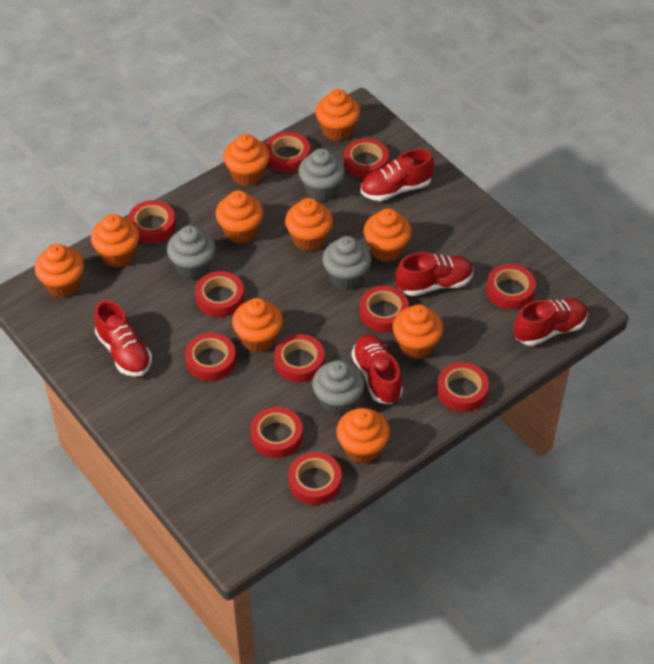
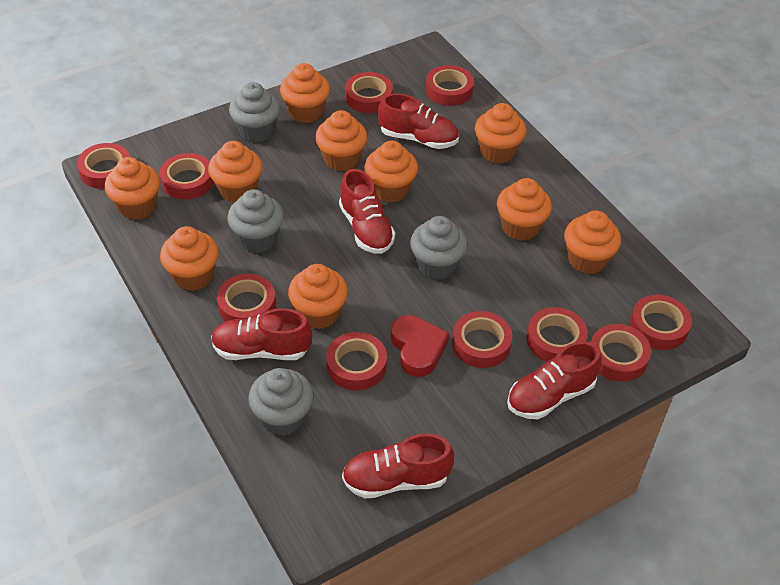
red heart: none = 0 -> [391,315,449,377] = 1
red tape: [128,200,176,244] [185,333,236,381] [195,271,244,317] [250,407,303,458] [266,132,310,172] [274,334,325,382] [288,452,342,505] [344,138,389,179] [359,286,409,332] [437,362,489,412] [486,264,536,310] = 11 -> [77,143,130,189] [160,153,214,200] [217,274,276,322] [326,332,387,390] [345,72,393,113] [426,65,474,106] [452,311,512,368] [526,307,588,362] [591,324,651,382] [630,294,692,350] = 10

